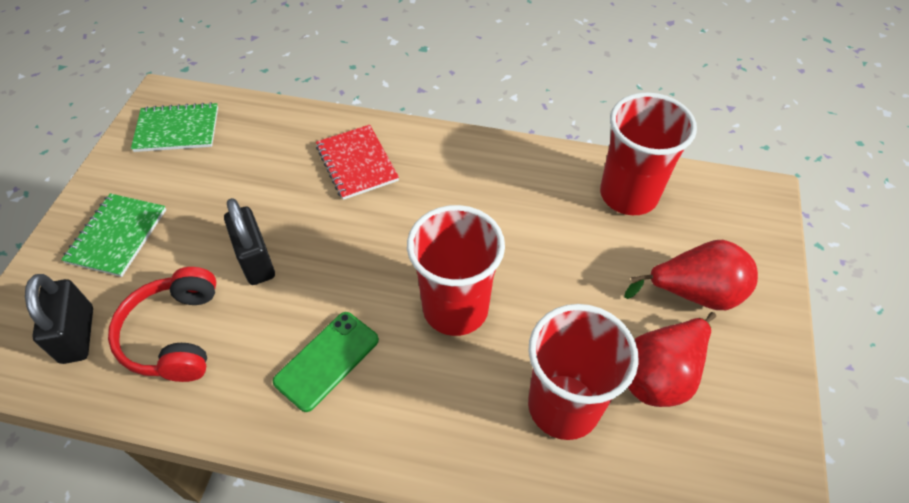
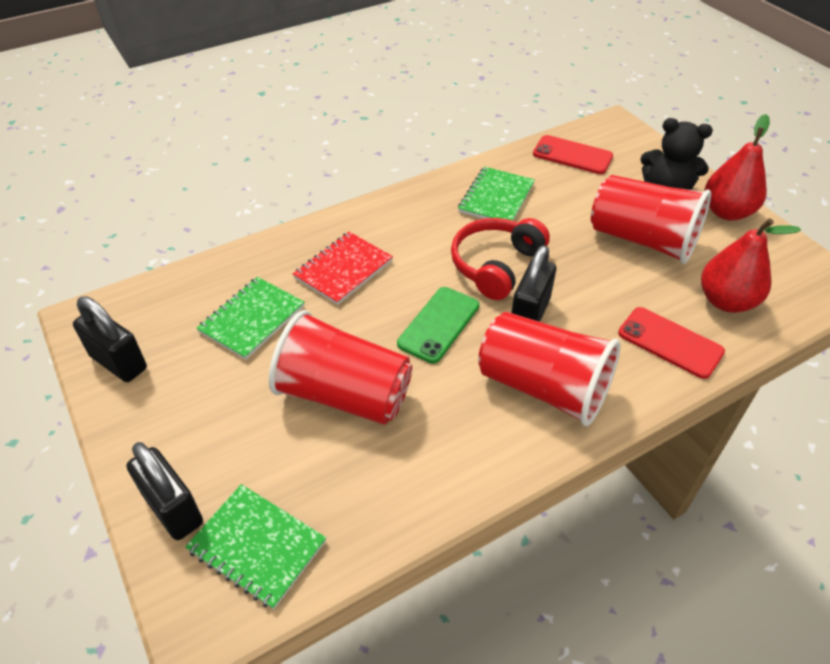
black padlock: [25,274,93,364] [224,198,275,285] = 2 -> [73,296,147,382] [127,442,203,540] [511,245,556,322] = 3
black teddy bear: none = 0 -> [640,118,713,190] = 1
green notebook: [61,193,166,277] [131,102,218,152] = 2 -> [185,484,326,609] [196,277,305,360] [458,167,535,221] = 3
red phone: none = 0 -> [533,135,613,174] [618,307,725,379] = 2

